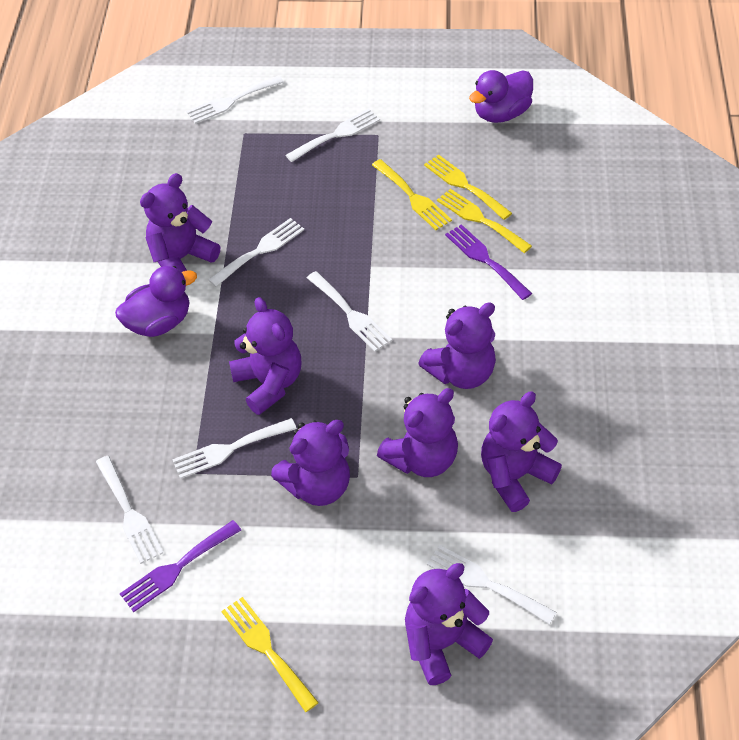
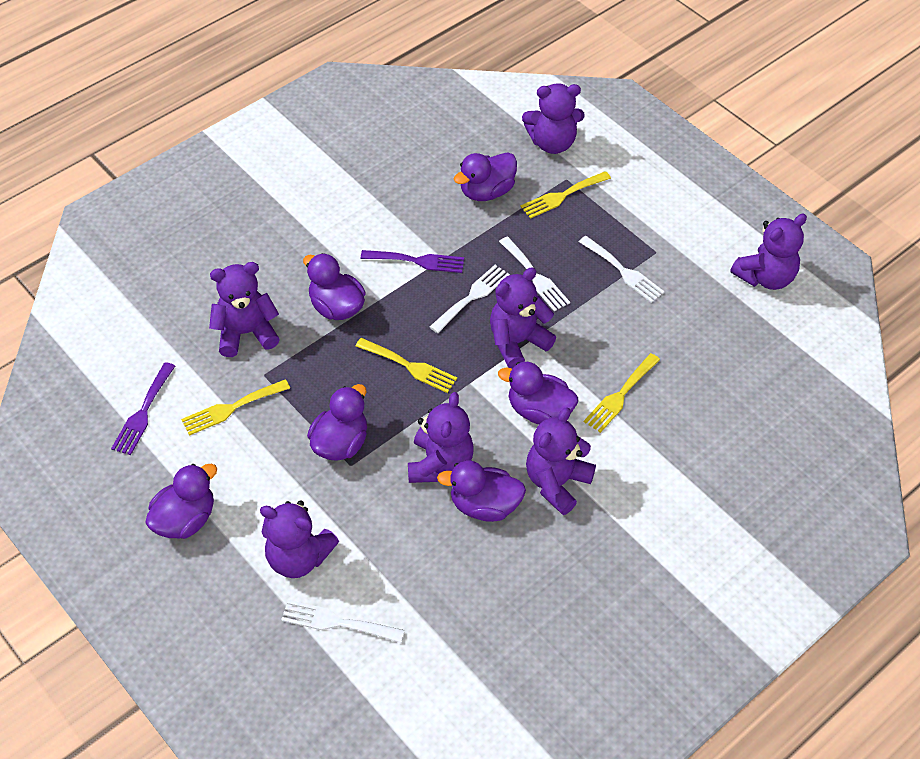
purple duck: [115,266,197,337] [469,70,533,123] = 2 -> [145,464,217,539] [303,253,365,320] [307,384,367,461] [437,460,526,522] [454,152,517,201] [498,362,578,424] = 6
white fork: [96,456,163,564] [172,418,297,479] [186,76,284,124] [208,218,304,287] [286,109,380,162] [307,271,392,352] [427,545,557,625] = 7 -> [281,600,405,643] [430,265,510,333] [499,237,570,312] [579,236,665,303] = 4

